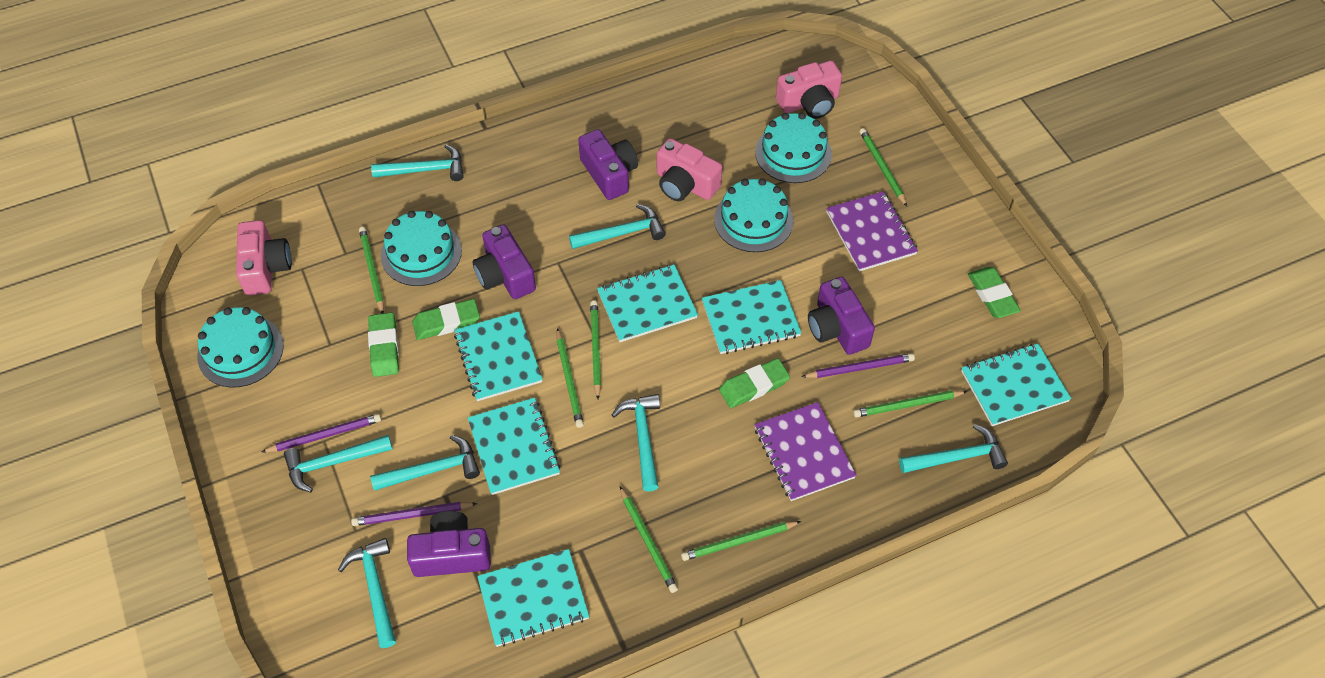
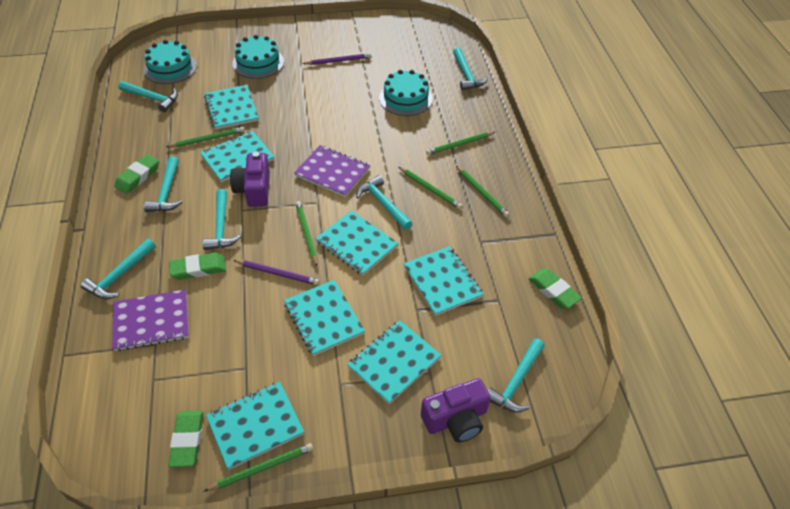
green pencil: [359,227,384,314] [556,328,584,428] [590,300,601,399] [620,486,678,593] [681,521,801,561] [853,390,968,418] [860,128,907,207] = 7 -> [166,127,244,147] [204,443,313,491] [295,201,318,266] [399,167,462,209] [426,132,495,155] [456,166,509,217] = 6
pink camera: [236,220,292,296] [657,138,722,201] [776,60,842,119] = 3 -> none = 0
purple camera: [407,511,491,577] [473,224,536,299] [578,129,638,200] [808,277,875,355] = 4 -> [230,152,270,207] [421,378,490,442] = 2
purple pencil: [262,414,381,452] [351,502,477,526] [801,353,915,378] = 3 -> [233,260,319,285] [303,53,371,65] = 2
turquoise cake: [197,307,284,388] [381,211,462,286] [714,178,793,252] [755,113,832,183] = 4 -> [144,40,197,84] [232,35,284,79] [379,70,433,116] = 3
turquoise notebook: [454,311,543,401] [468,398,561,495] [477,549,589,647] [597,265,698,342] [702,280,801,354] [961,344,1071,426] = 6 -> [200,131,275,182] [204,85,259,130] [206,382,304,470] [284,280,365,356] [315,210,399,275] [347,320,442,404] [404,246,484,316] = 7

